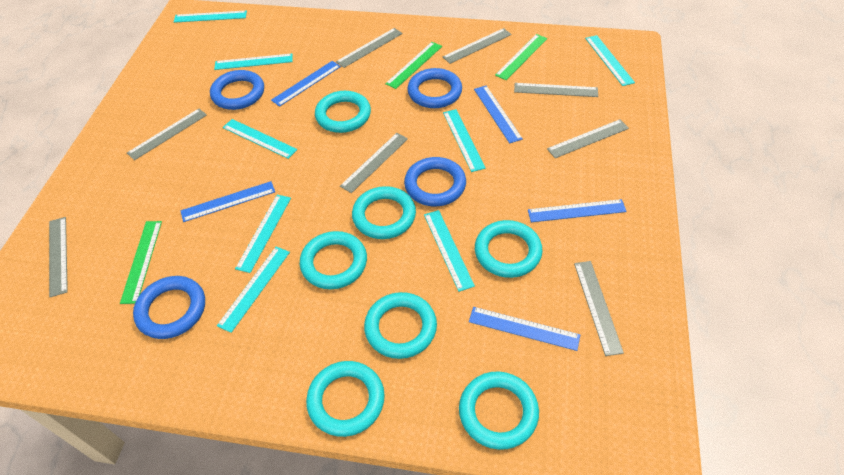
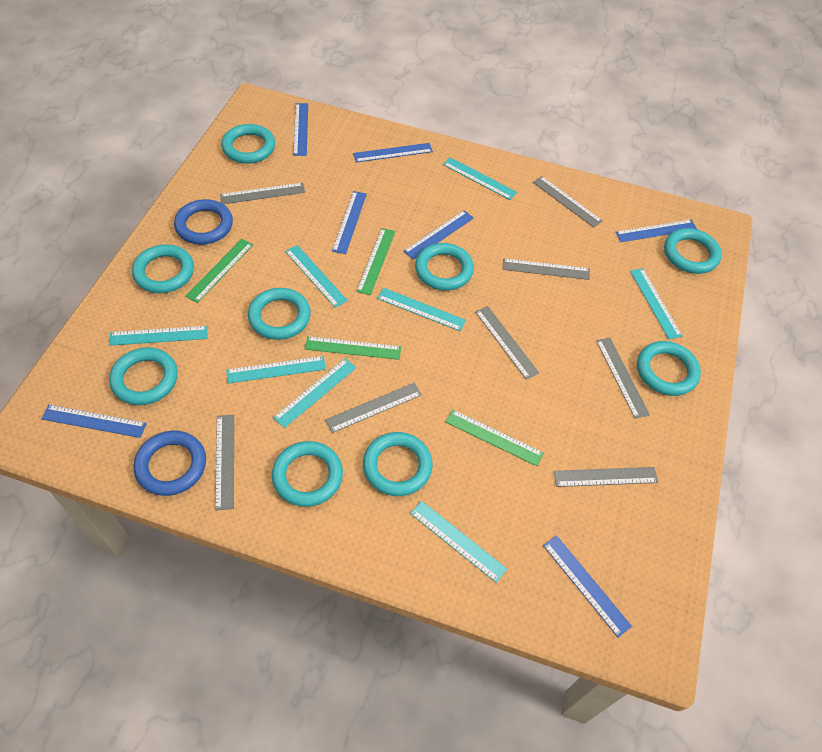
blue ring: [133,276,205,339] [210,70,264,110] [404,157,466,207] [407,68,462,108] = 4 -> [134,431,206,496] [174,199,233,245] = 2
blue ruler: [181,181,275,222] [271,61,341,107] [469,307,580,351] [474,86,523,143] [528,199,627,222] = 5 -> [41,405,147,438] [293,103,308,156] [332,191,367,254] [353,143,433,162] [403,210,474,259] [543,536,632,638] [616,220,697,242] = 7
green ruler: [120,221,162,304] [385,42,442,89] [495,34,547,80] = 3 -> [185,239,253,303] [305,336,401,360] [356,228,395,295] [445,410,544,466] = 4
turquoise ring: [300,231,367,289] [306,361,385,437] [315,91,371,133] [352,186,416,239] [364,292,437,359] [459,372,539,450] [475,220,542,278] = 7 -> [109,347,178,405] [132,244,194,293] [221,124,275,164] [248,288,311,340] [272,441,343,507] [363,432,433,496] [415,243,474,291] [637,341,701,396] [664,228,722,274] = 9

